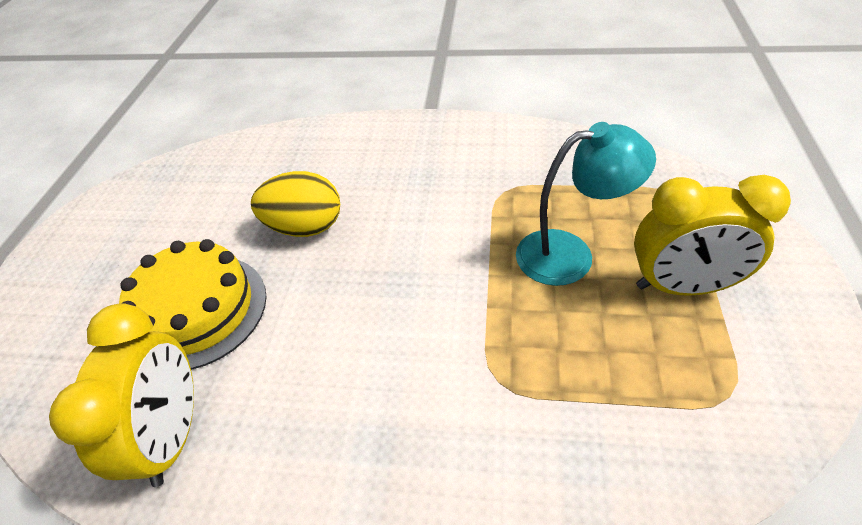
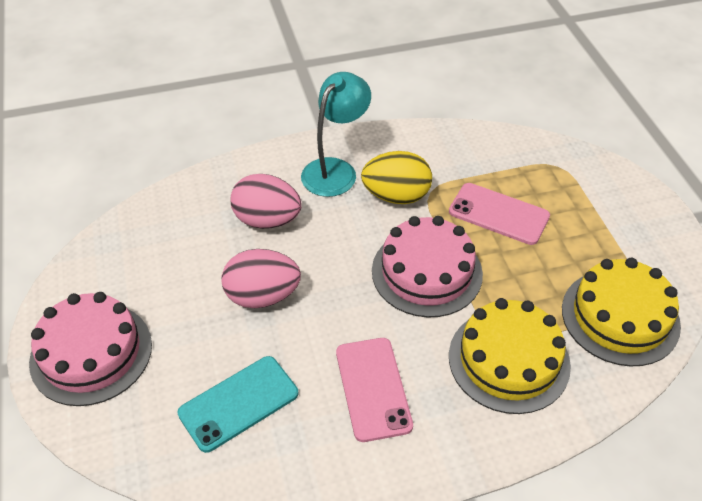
pink cake: none = 0 -> [29,292,152,406] [372,216,483,318] = 2
pink egg: none = 0 -> [221,249,301,308] [230,174,302,229] = 2
pink phone: none = 0 -> [336,338,413,442] [449,183,550,245] = 2
turquoise phone: none = 0 -> [178,356,298,453] = 1
yellow cake: [119,239,266,370] = 1 -> [449,298,571,414] [562,258,681,366] = 2
yellow clock: [49,303,194,487] [634,175,791,296] = 2 -> none = 0

